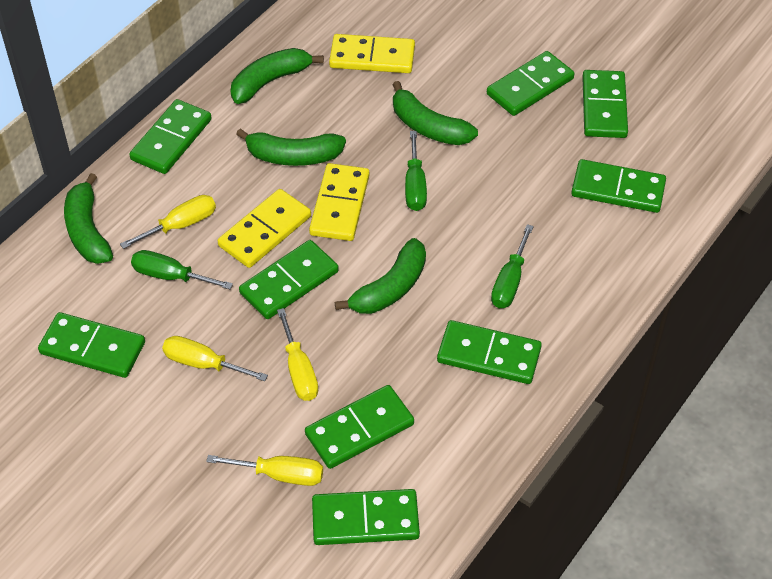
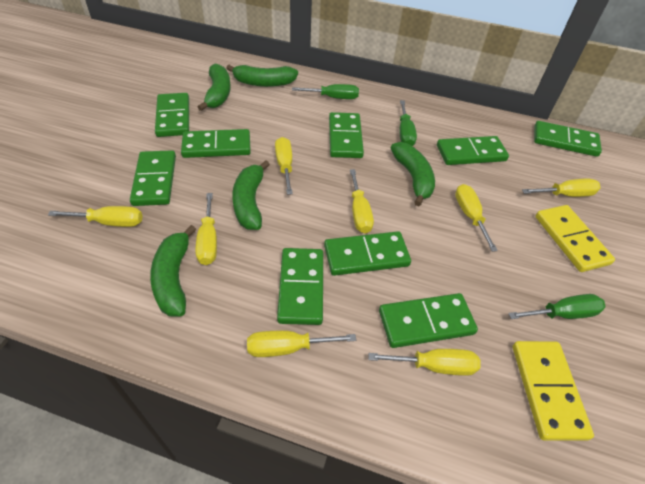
yellow domino: [218,189,311,268] [309,163,370,241] [329,34,415,73] = 3 -> [513,341,594,441] [535,205,615,272] = 2
yellow screwdriver: [120,195,216,249] [162,336,268,381] [206,455,323,486] [277,308,318,401] = 4 -> [48,206,143,227] [196,193,217,265] [247,330,356,357] [275,137,293,195] [350,169,374,233] [368,349,481,376] [455,184,498,252] [522,178,601,197] = 8

